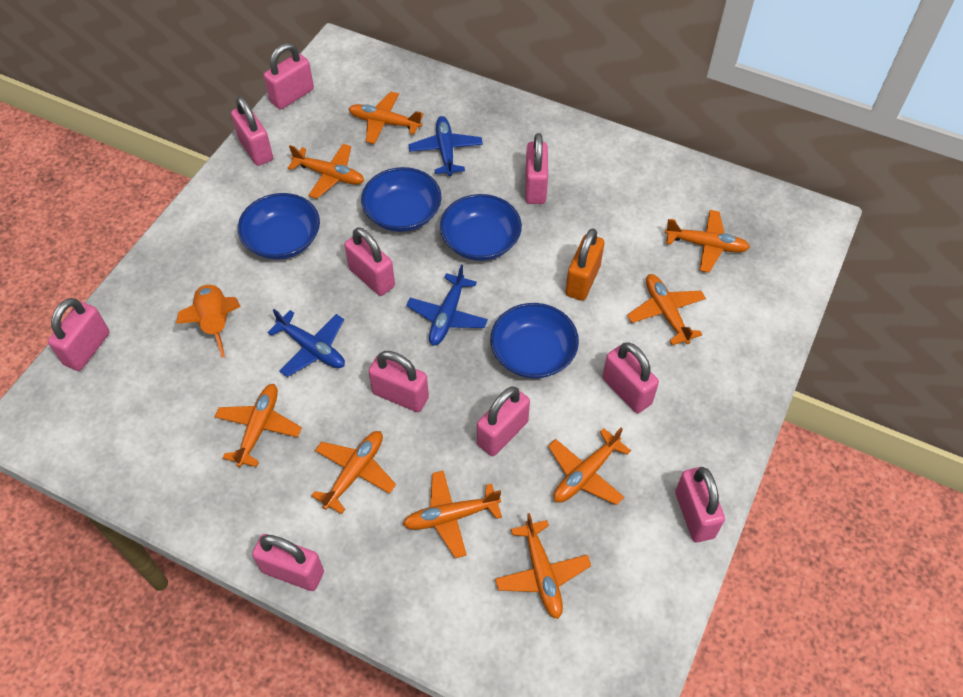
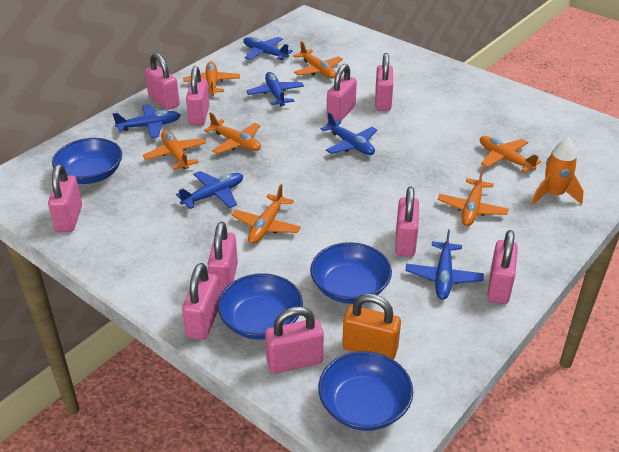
blue plane: [267,309,345,377] [406,265,488,346] [408,116,483,176] = 3 -> [112,104,181,138] [176,171,243,209] [243,37,293,60] [246,72,304,106] [321,112,377,155] [405,230,484,300] = 6
orange plane: [215,384,302,467] [288,144,364,199] [311,431,396,514] [349,92,424,144] [403,471,502,558] [495,513,591,619] [548,428,631,505] [627,274,706,345] [665,210,750,273] = 9 -> [143,130,206,170] [183,62,240,96] [204,112,261,154] [232,184,301,244] [293,41,343,79] [438,168,509,226] [480,136,541,173] = 7

